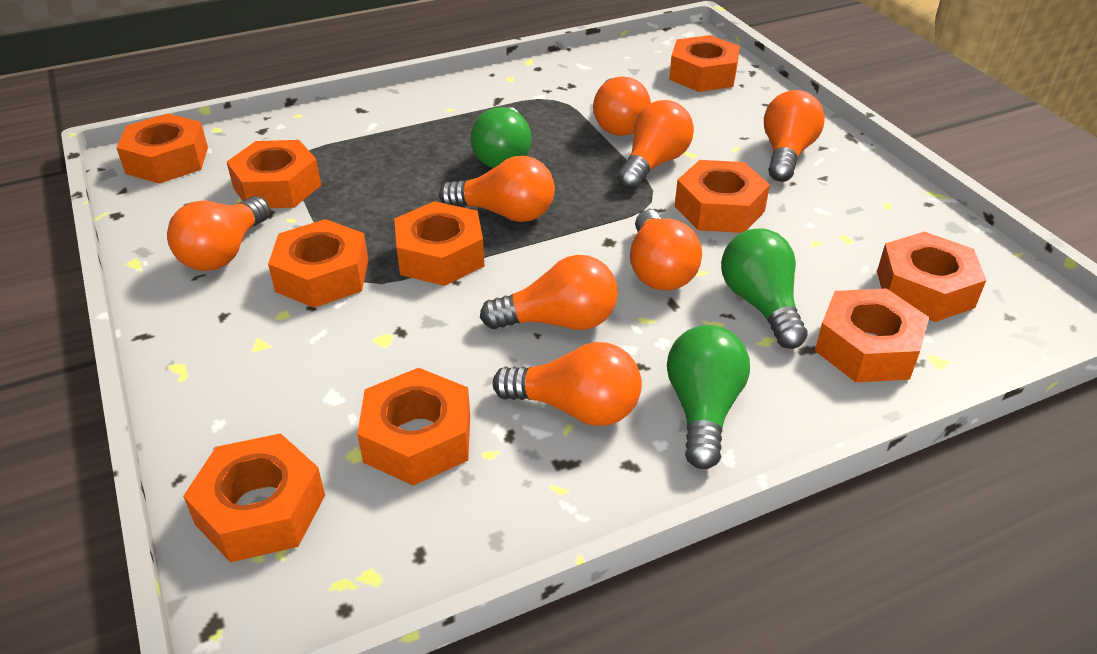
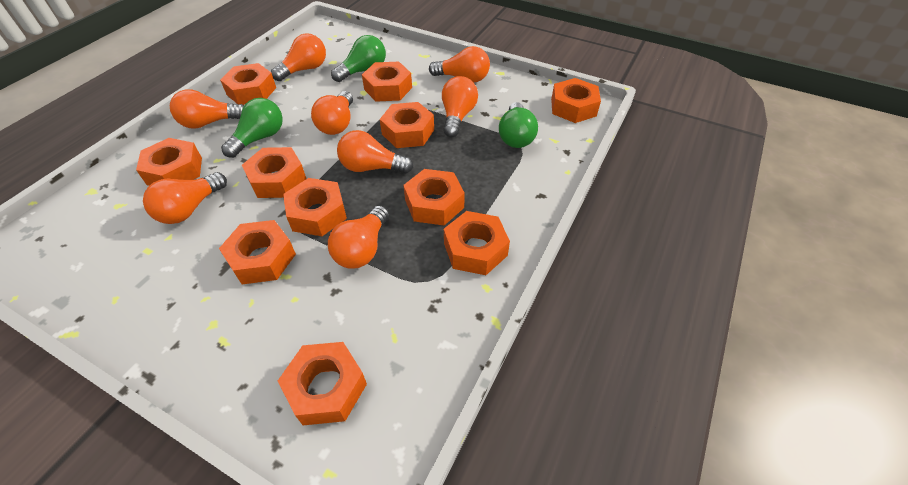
orange nut: [116,113,208,184] [183,433,325,563] [227,140,321,208] [268,219,368,308] [357,368,470,486] [394,201,485,286] [669,35,740,92] [675,160,770,233] [815,288,929,382] [877,231,986,322] = 10 -> [136,138,202,186] [219,220,296,284] [220,63,276,105] [242,147,306,198] [278,342,367,425] [283,178,347,236] [362,62,412,102] [380,102,434,148] [403,169,465,225] [444,211,510,275] [551,78,601,123] = 11

